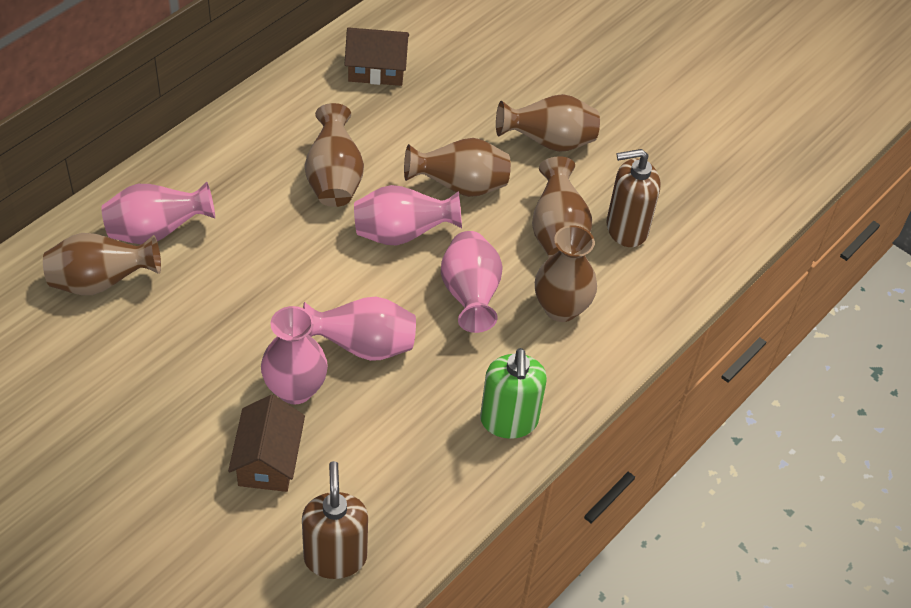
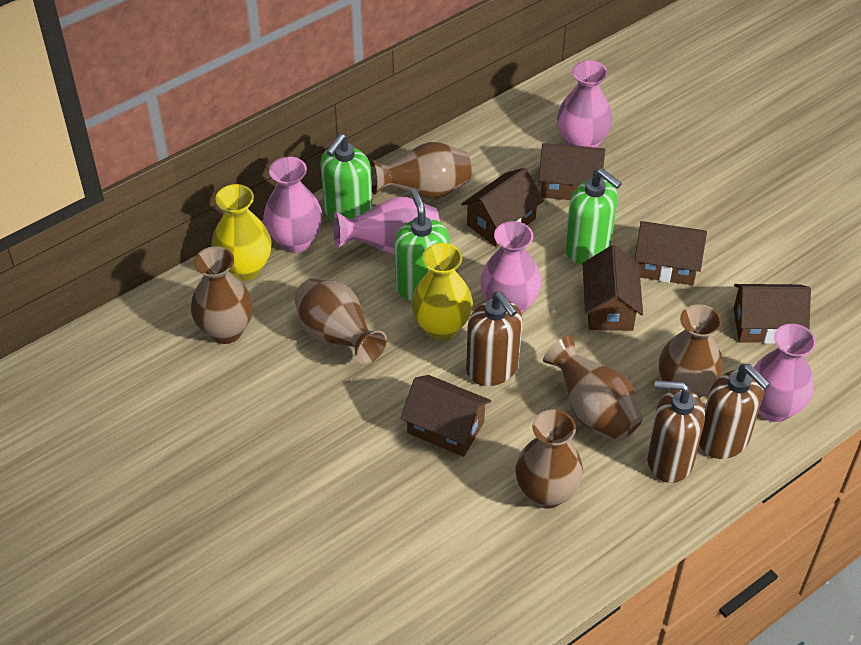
brown house: [228,395,305,492] [344,27,409,86] = 2 -> [401,375,491,457] [461,168,544,247] [539,143,605,200] [583,245,643,331] [635,221,707,285] [734,284,811,344] = 6
brown soap dispenser: [302,461,368,579] [606,149,661,247] = 2 -> [466,292,522,386] [647,381,705,483] [699,364,770,459] = 3
green soap dispenser: [480,348,547,439] = 1 -> [320,134,373,222] [394,189,449,301] [565,168,622,264] = 3
yellow vase: none = 0 -> [211,184,272,281] [411,243,473,340] = 2

